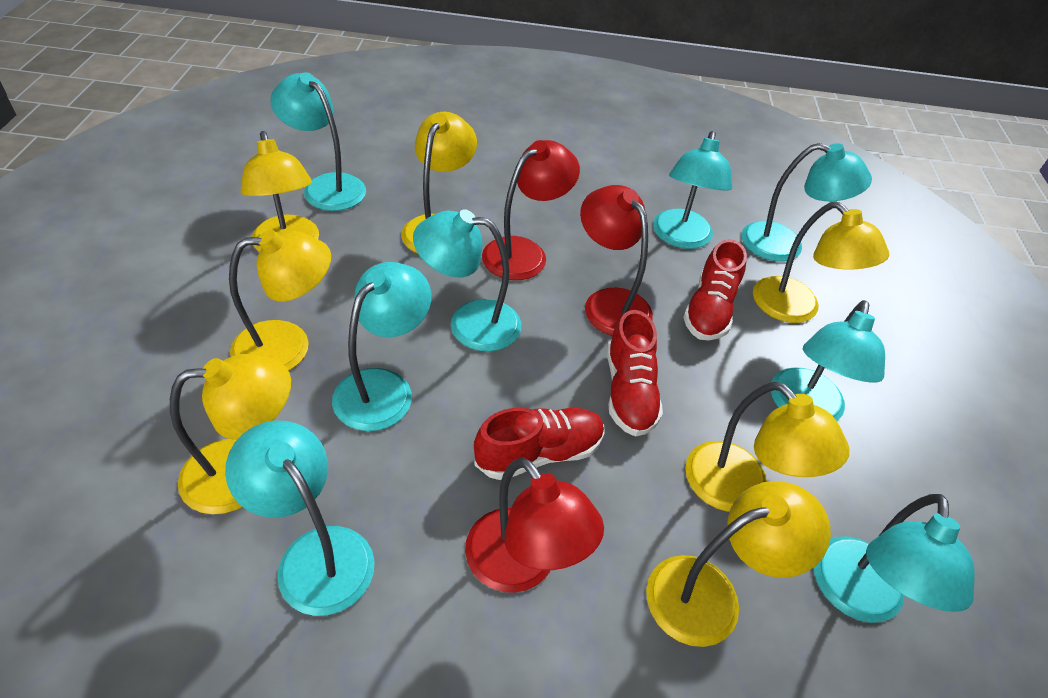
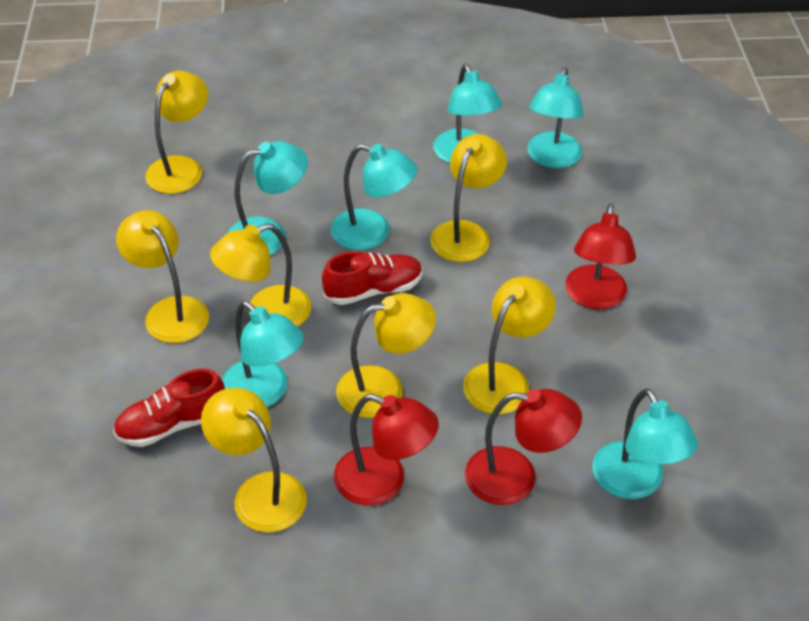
red shoe: [474,408,604,480] [607,310,663,437] [683,239,747,340] = 3 -> [113,368,225,447] [322,251,423,305] = 2
turquoise lamp: [225,421,375,616] [270,72,366,211] [332,262,431,431] [413,209,521,351] [653,131,732,249] [742,143,872,261] [771,300,885,421] [814,494,975,623] = 8 -> [222,301,304,407] [227,141,308,255] [331,144,418,250] [433,64,502,163] [527,67,584,168] [592,388,698,499] = 6

